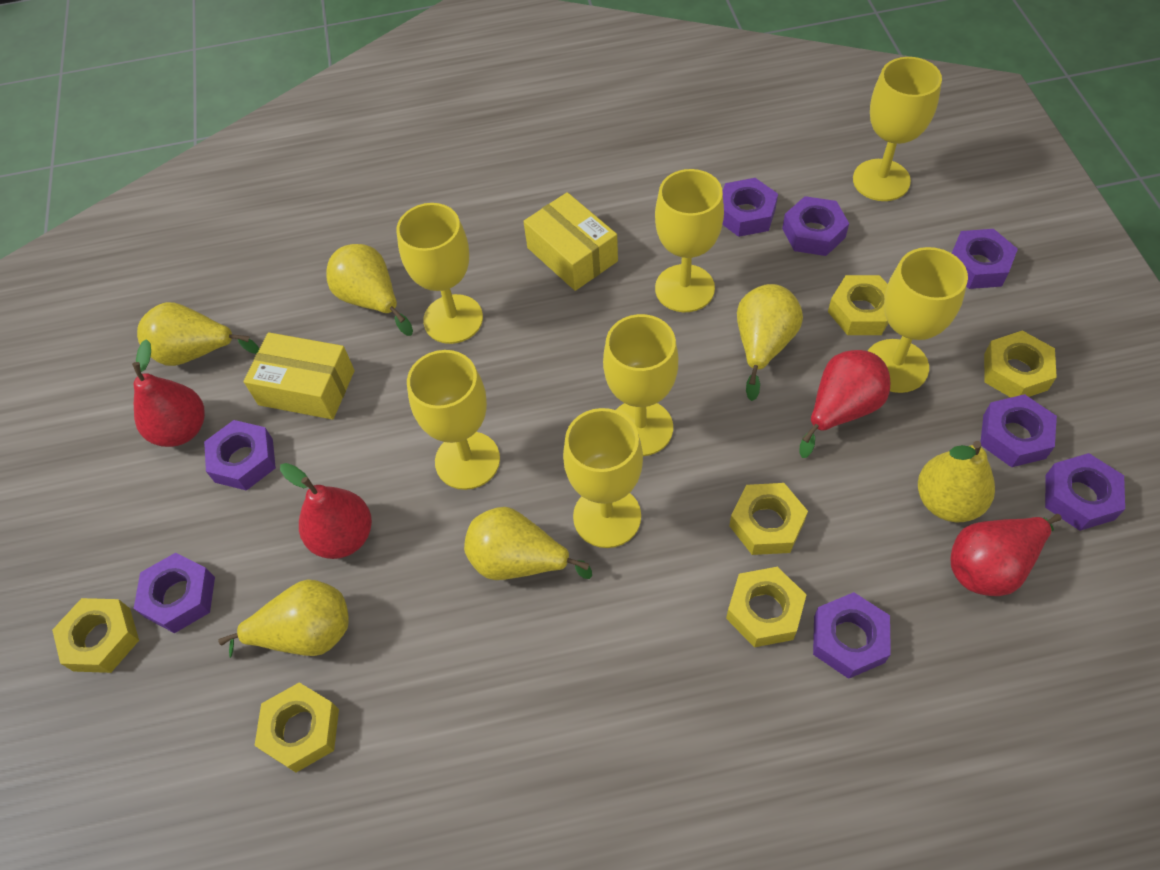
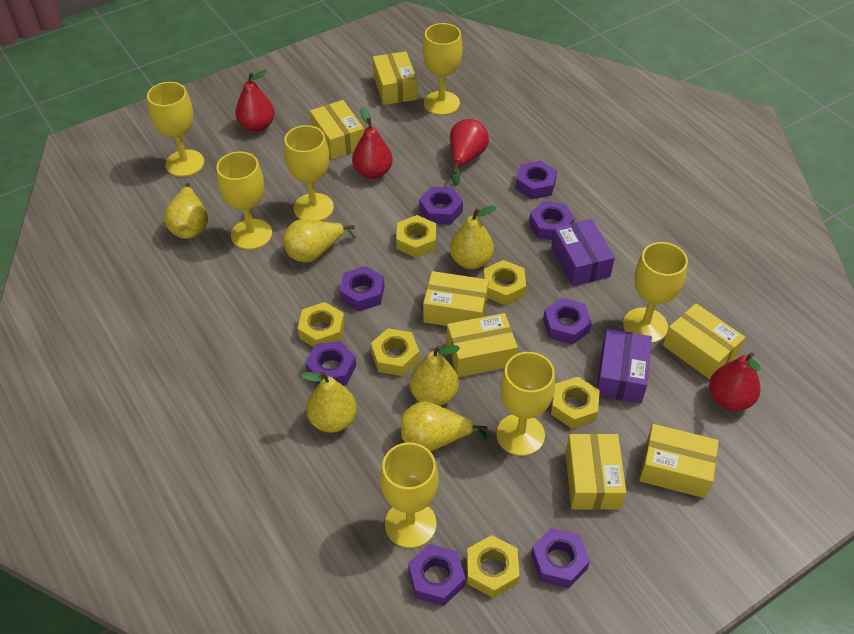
purple box: none = 0 -> [551,219,615,286] [597,329,652,403] = 2
yellow box: [244,332,355,420] [523,192,618,291] = 2 -> [310,100,364,160] [373,51,418,105] [423,271,489,326] [447,313,518,377] [565,434,627,510] [639,424,719,498] [663,303,745,379] = 7

